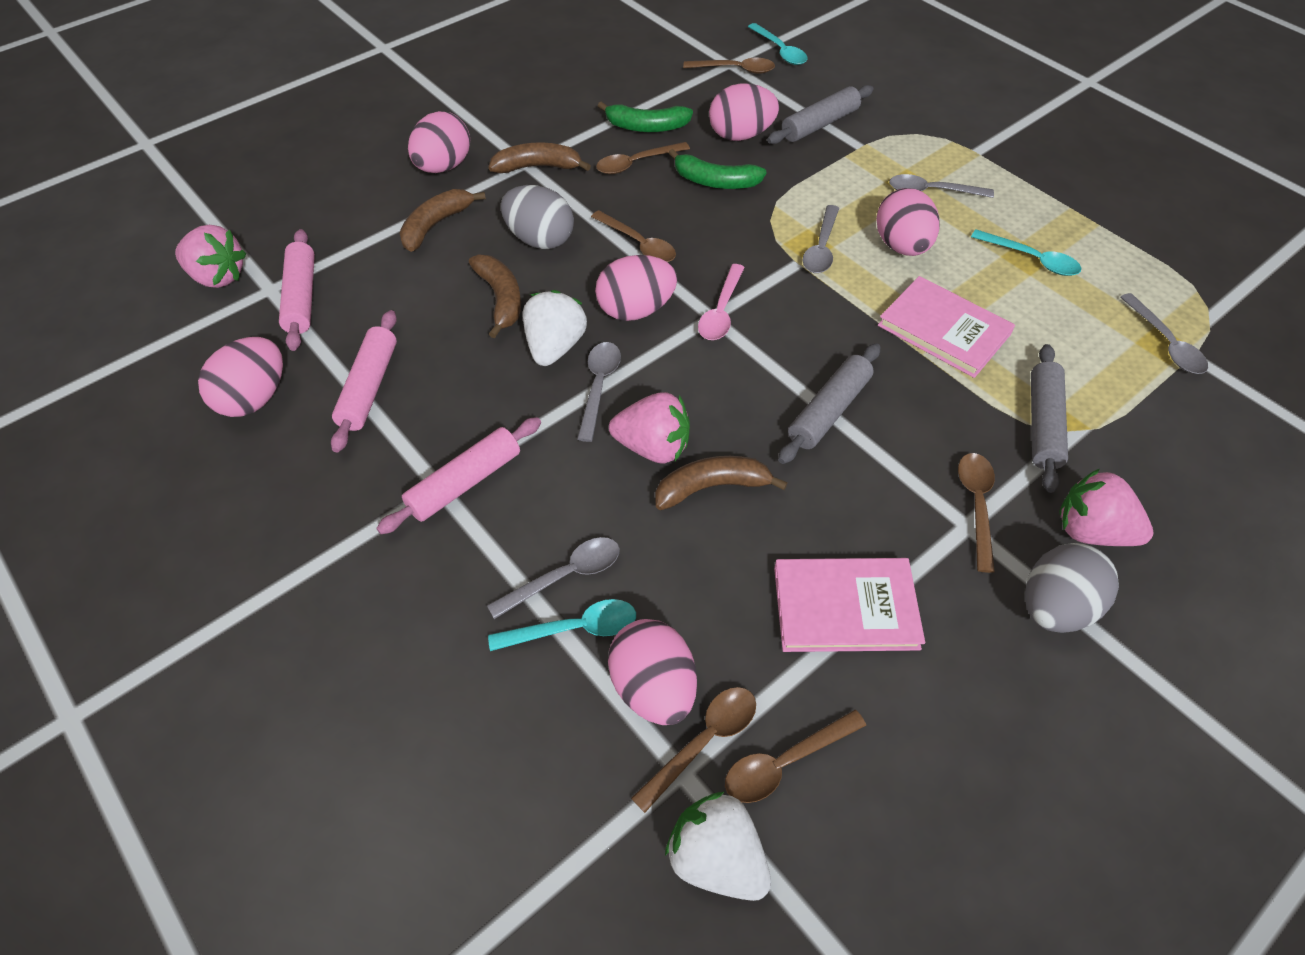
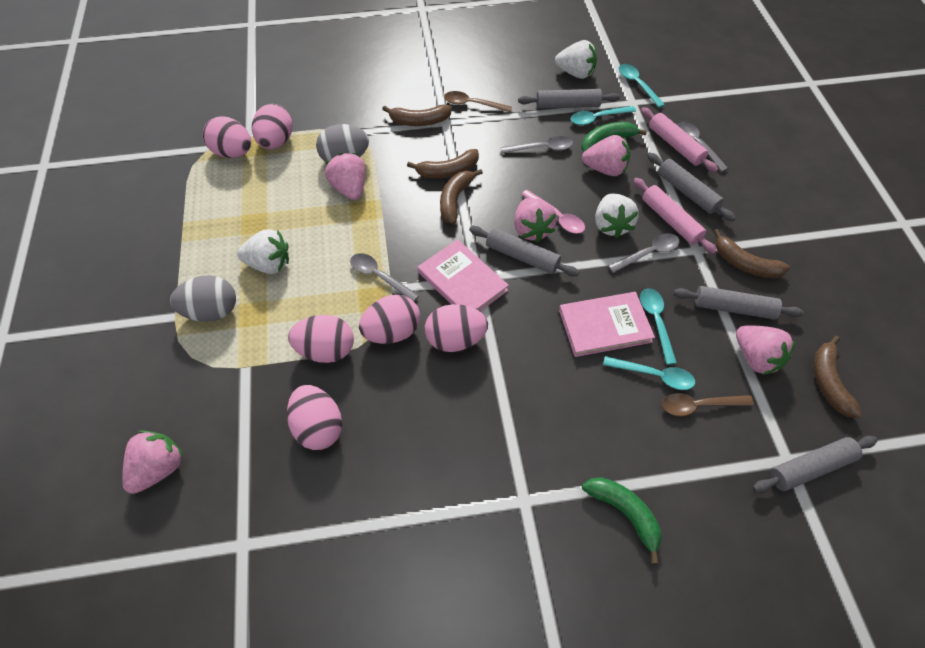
brown banana: [400,189,486,252] [469,255,521,338] [488,142,591,173] [655,456,787,510] = 4 -> [382,104,452,126] [407,149,479,178] [440,169,483,224] [713,229,790,278] [814,336,862,418] = 5
brown spoon: [591,210,676,262] [596,142,690,174] [631,687,756,813] [683,58,775,74] [725,710,866,803] [958,453,995,573] = 6 -> [444,91,512,112] [662,393,754,416] = 2
grey rolling pin: [767,85,874,144] [778,343,880,464] [1031,344,1068,493] = 3 -> [469,226,579,277] [518,89,620,109] [647,153,736,221] [673,286,804,320] [753,436,877,493] = 5
grey spoon: [487,537,620,619] [577,342,621,442] [802,205,839,273] [889,174,994,198] [1120,293,1208,374] = 5 -> [350,253,419,301] [501,136,573,154] [608,233,680,273] [677,121,729,172] = 4
pink rolling pin: [279,229,315,351] [331,310,397,452] [376,417,541,534] = 3 -> [633,178,717,254] [641,107,718,173] = 2
pink strawberry: [175,225,246,288] [609,392,690,464] [1059,469,1153,546] = 3 -> [122,430,184,494] [325,153,366,200] [514,198,557,242] [582,135,630,176] [736,325,795,375] = 5
turquoise spoon: [488,599,636,651] [748,23,807,65] [971,229,1082,276] = 3 -> [571,106,636,125] [603,356,695,390] [619,64,665,108] [640,288,677,365] = 4
white strawberry: [523,290,587,366] [665,792,771,901] = 2 -> [237,229,289,274] [555,40,597,79] [595,193,639,238] = 3

